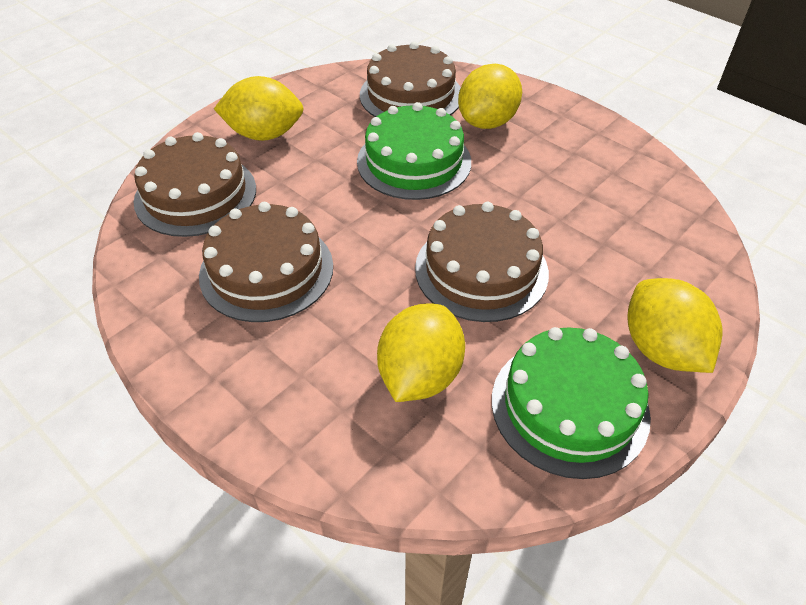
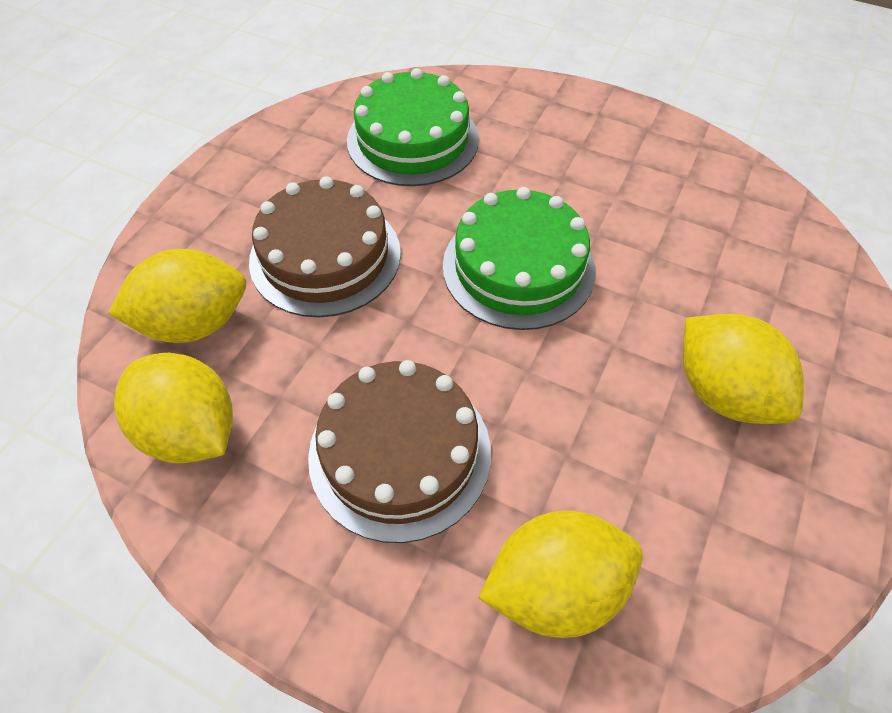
brown cake: [134,132,256,237] [199,202,333,322] [360,42,461,117] [415,202,549,322] = 4 -> [249,176,401,317] [308,360,491,543] = 2

